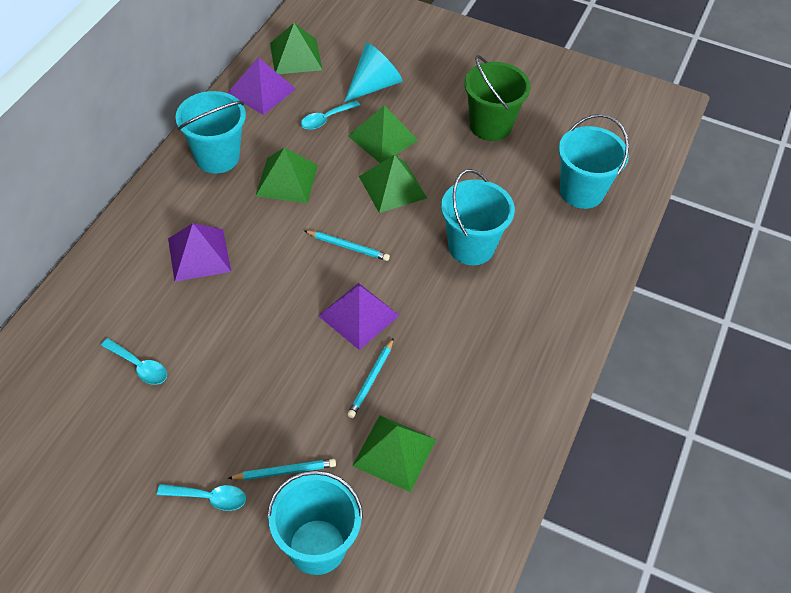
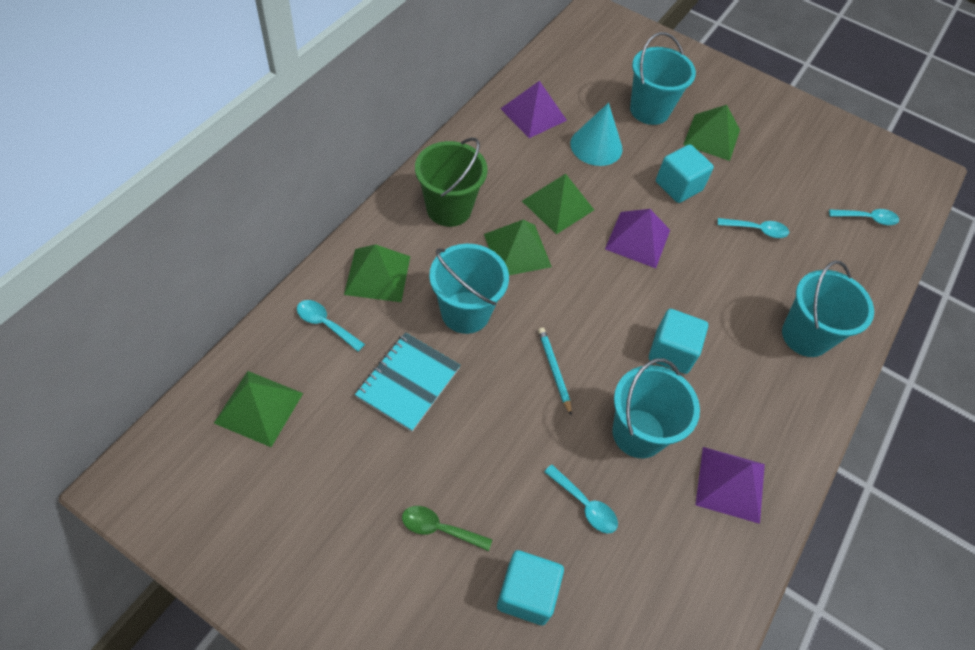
green spoon: none = 0 -> [402,506,492,551] = 1
turquoise cube: none = 0 -> [497,550,564,625] [649,309,708,374] [656,144,714,203] = 3
turquoise notebook: none = 0 -> [355,332,461,432] = 1
turquoise pencil: [227,459,336,480] [305,231,390,261] [347,338,394,418] = 3 -> [538,328,572,416] = 1
turquoise spoon: [101,338,167,385] [157,484,246,511] [301,100,360,130] = 3 -> [297,300,365,352] [544,464,618,534] [717,218,789,238] [829,209,899,225] = 4

